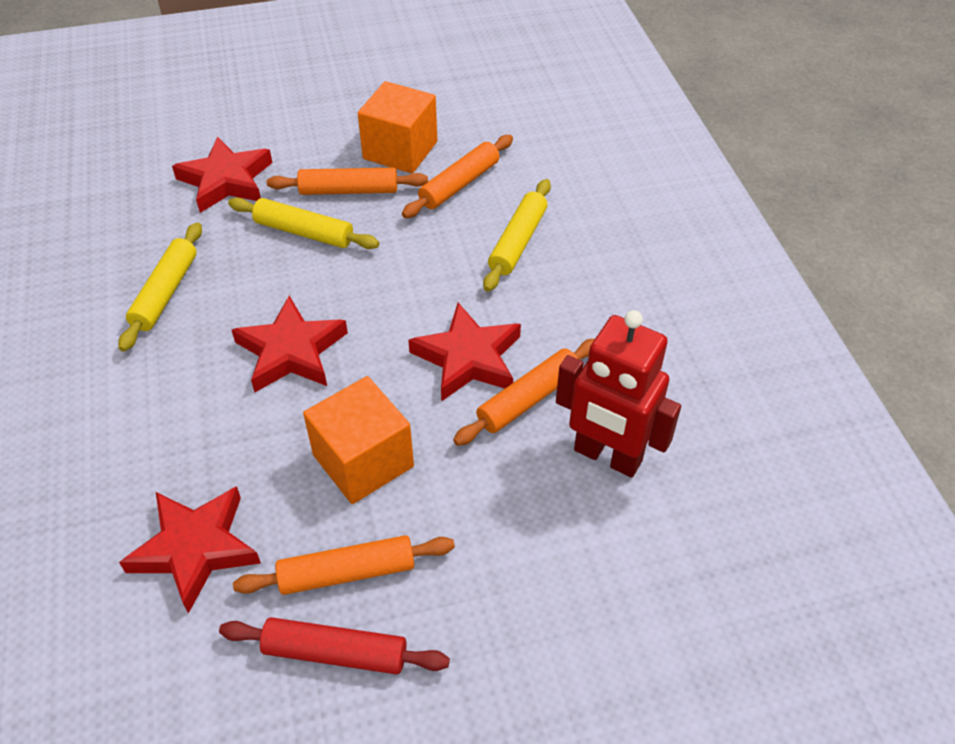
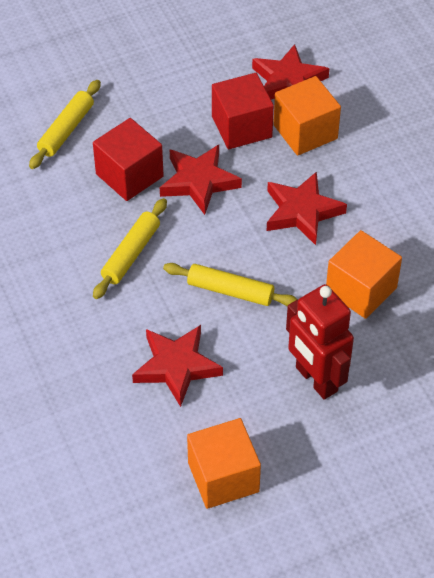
orange cube: [303,376,414,504] [358,81,437,174] = 2 -> [187,418,261,509] [273,76,341,156] [326,230,402,319] = 3
orange rolling pin: [233,535,455,595] [267,167,428,195] [402,135,513,218] [453,339,595,446] = 4 -> none = 0
red cube: none = 0 -> [93,118,164,201] [212,73,274,149] = 2
red rolling pin: [219,617,450,674] = 1 -> none = 0

